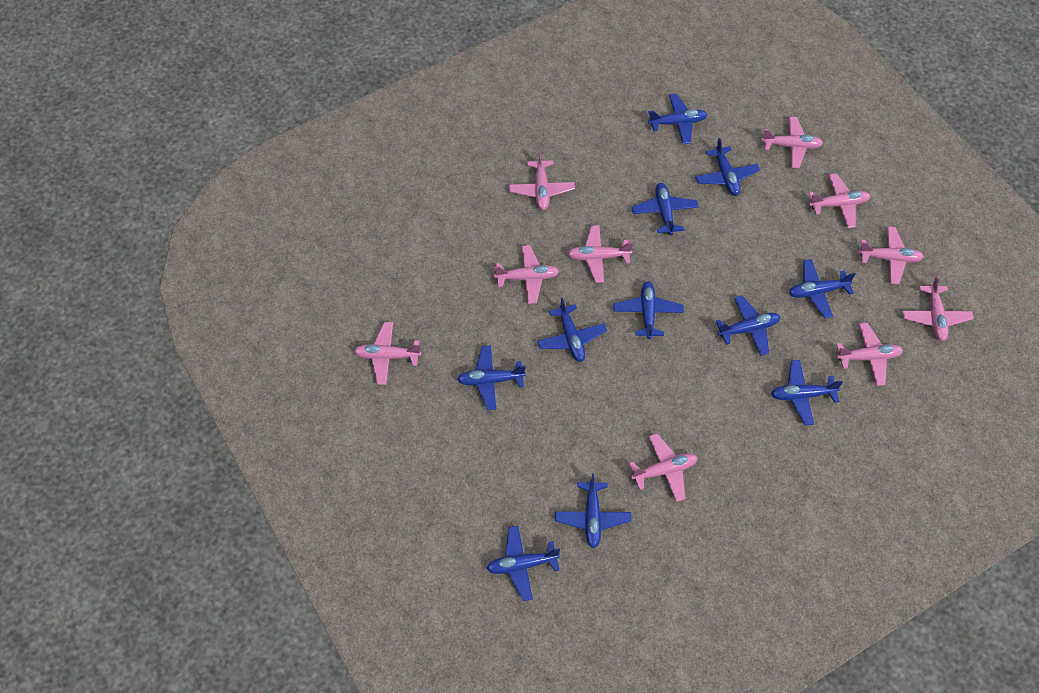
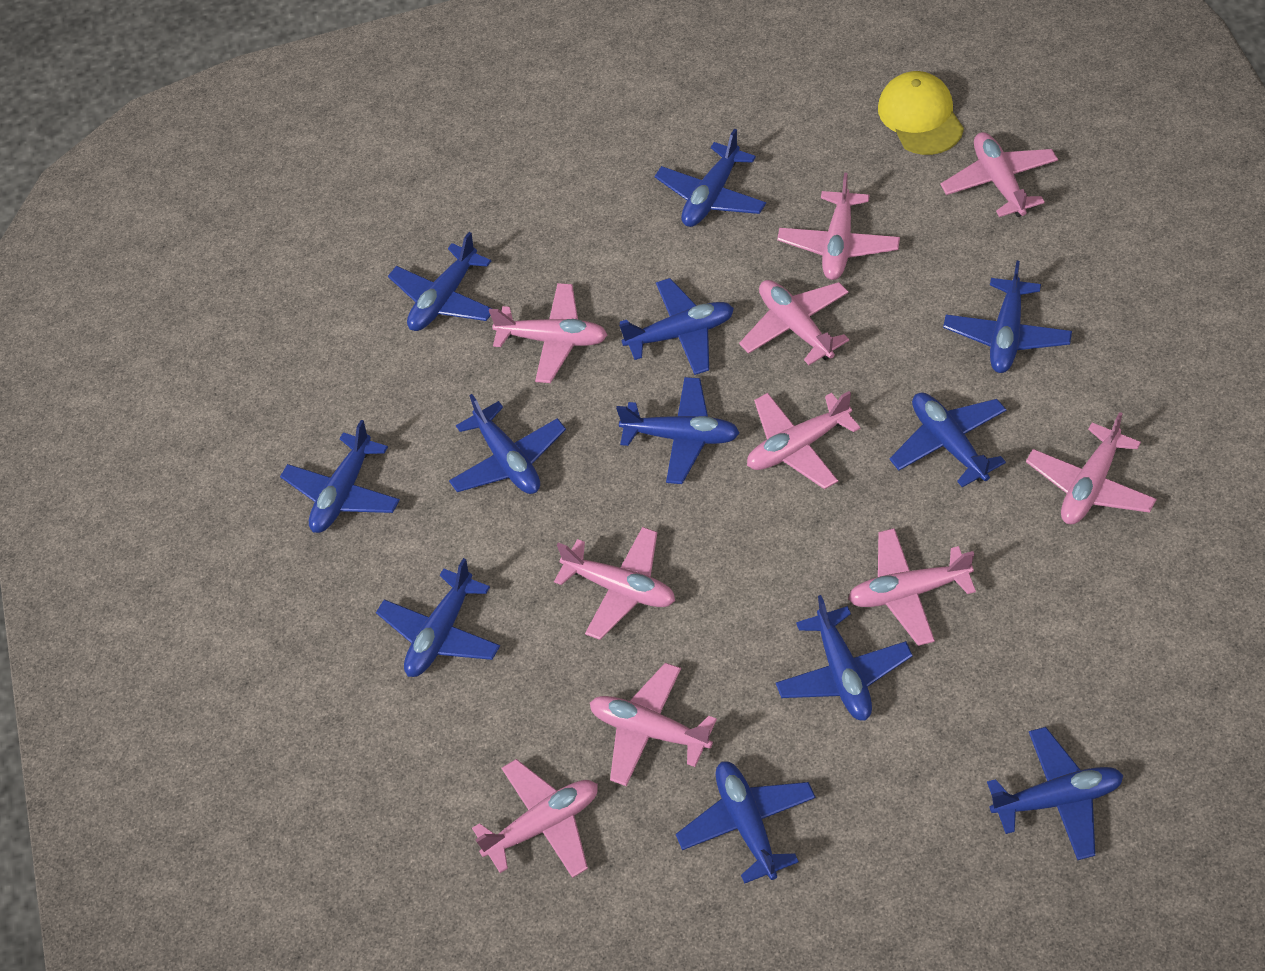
blue plane: [457,345,526,410] [486,526,560,601] [537,298,607,362] [555,473,631,548] [614,281,684,339] [632,183,699,235] [648,94,708,144] [695,138,760,196] [716,295,780,356] [771,360,843,425] [789,259,856,318] = 11 -> [280,420,400,533] [376,558,500,677] [388,232,493,331] [449,394,566,494] [616,377,740,484] [619,278,734,375] [654,129,766,227] [676,761,816,884] [776,595,913,721] [889,392,1006,487] [943,261,1072,373] [987,727,1123,860] = 12
yellow cap: none = 0 -> [878,71,964,155] = 1

